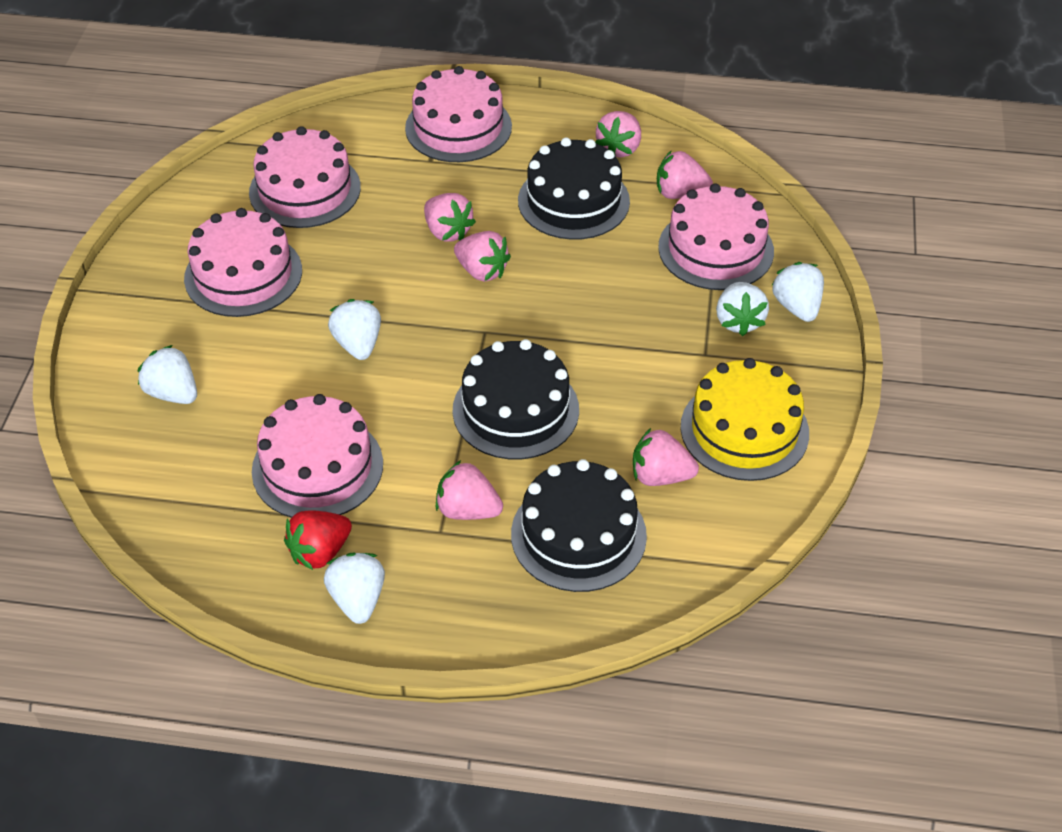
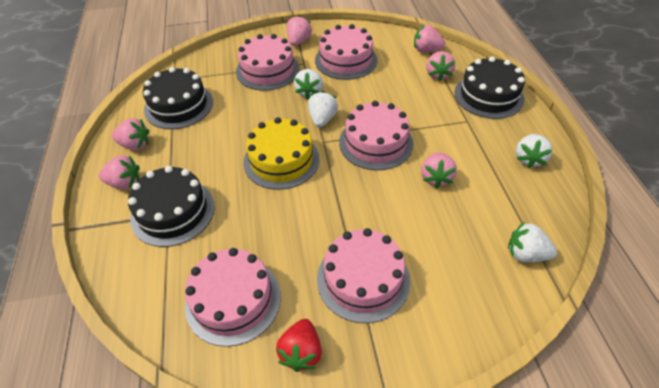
white strawberry: [137,345,197,404] [324,553,385,624] [328,299,381,360] [716,282,769,336] [771,262,824,322] = 5 -> [294,69,323,99] [308,91,338,127] [508,222,558,262] [516,134,553,168] = 4

